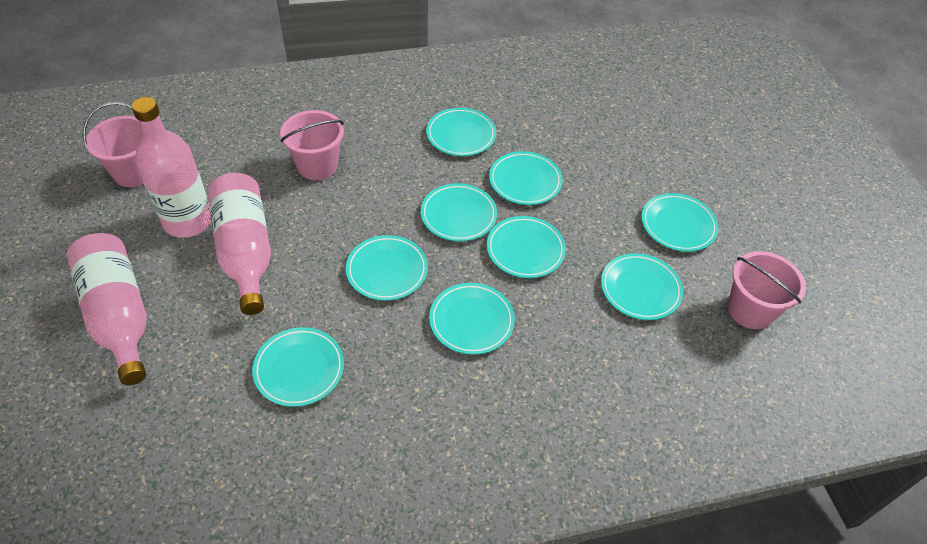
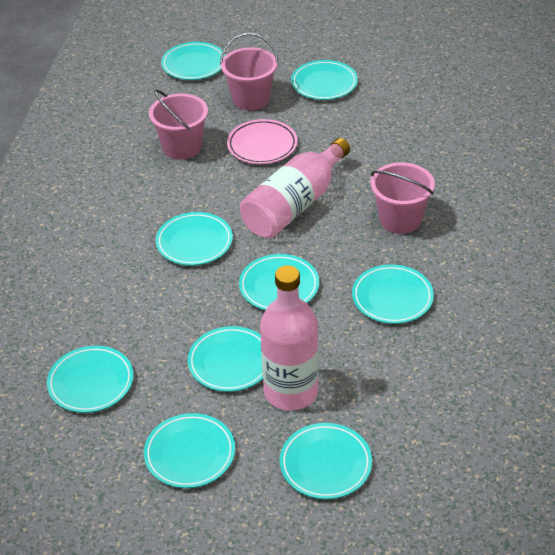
pink bottle: [67,233,147,385] [132,97,211,238] [208,173,271,315] = 3 -> [240,138,350,238] [260,265,319,411] = 2
pink plate: none = 0 -> [227,119,298,164] = 1

